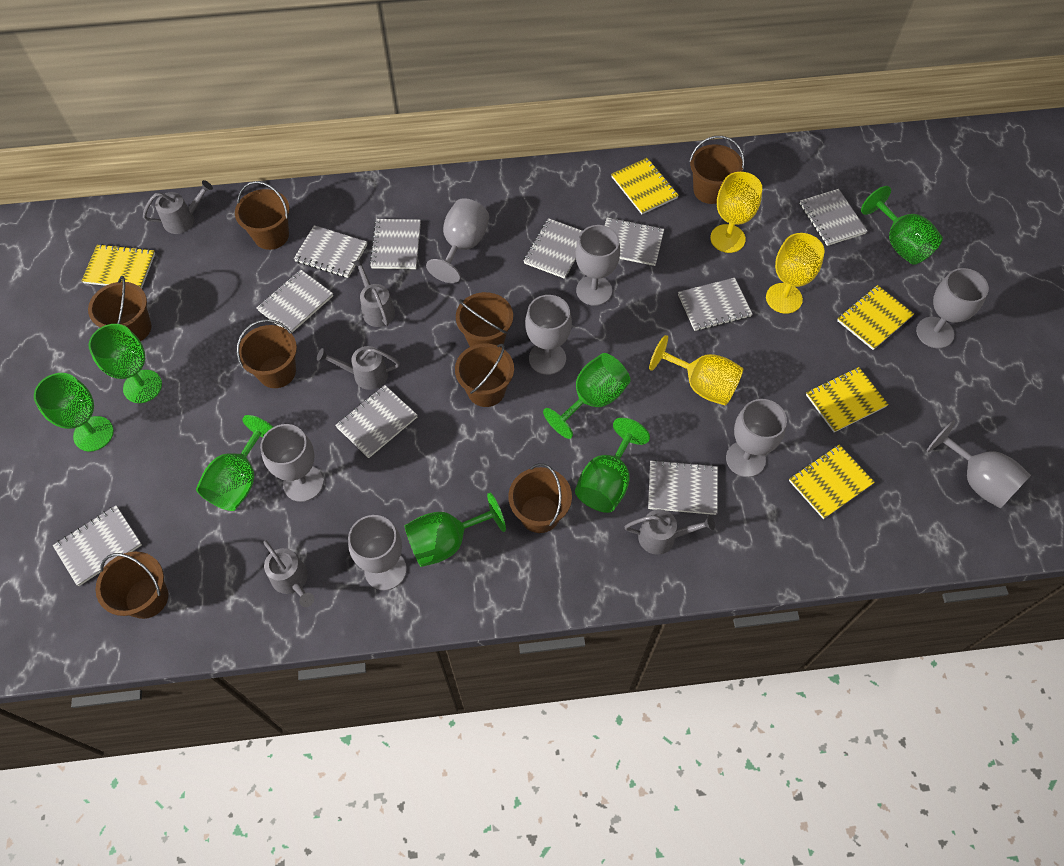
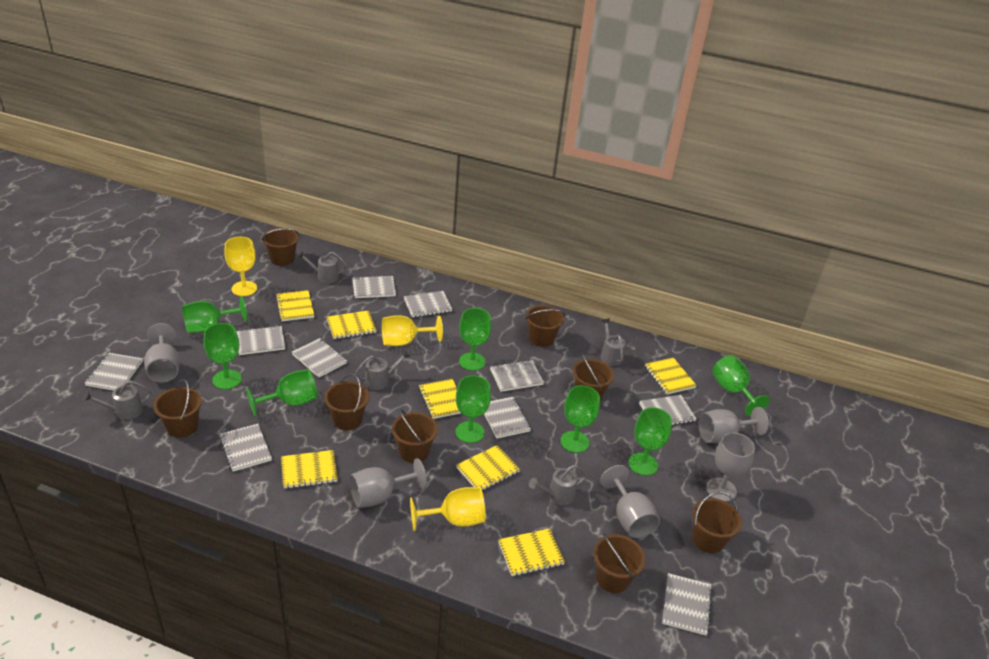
green goblet: [34,373,114,452] [89,324,162,403] [196,415,273,511] [405,493,506,567] [543,353,631,439] [575,418,650,513] [861,186,943,265] = 7 -> [182,296,247,333] [204,323,242,389] [246,369,318,417] [456,375,491,443] [459,308,491,371] [560,385,600,453] [628,407,672,476] [712,355,770,416] = 8
grey goblet: [260,424,324,502] [348,515,407,590] [426,198,489,283] [525,295,572,375] [576,225,620,306] [726,399,787,477] [916,268,989,348] [926,420,1031,509] = 8 -> [144,323,180,383] [350,458,427,508] [600,465,660,538] [699,407,769,443] [706,433,755,502] = 5
yellow notebook: [82,244,155,289] [611,158,679,214] [789,444,875,519] [806,367,889,432] [837,285,914,350] = 5 -> [275,290,314,321] [281,450,338,489] [327,310,377,339] [419,379,461,419] [456,445,520,491] [498,528,565,576] [645,357,697,394] = 7

